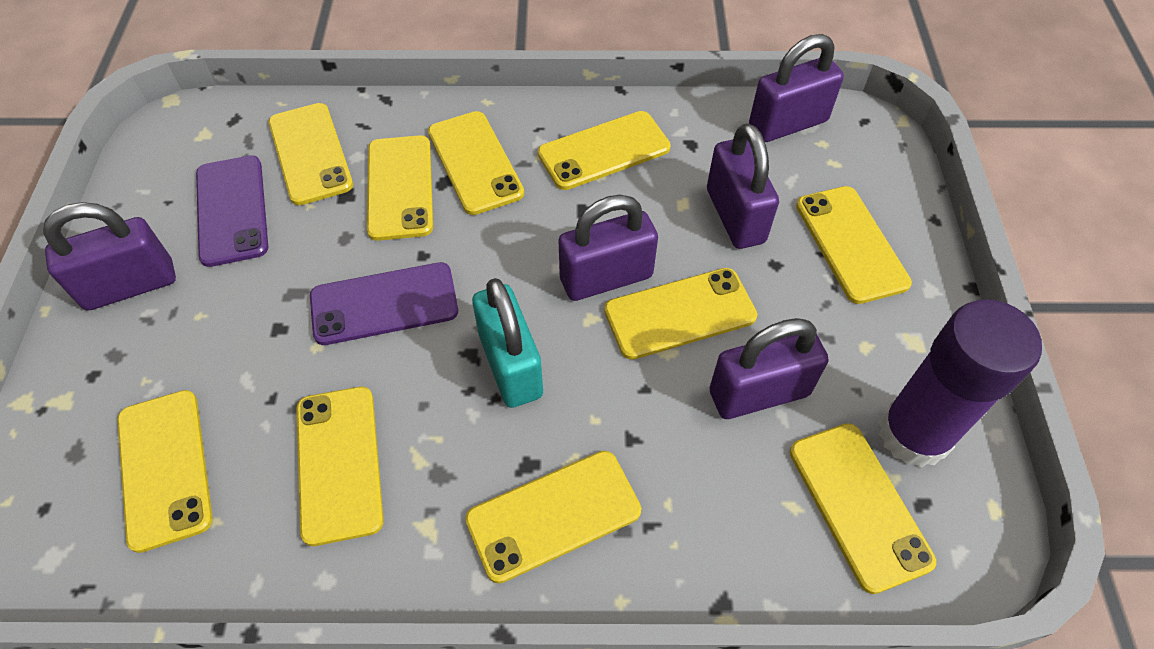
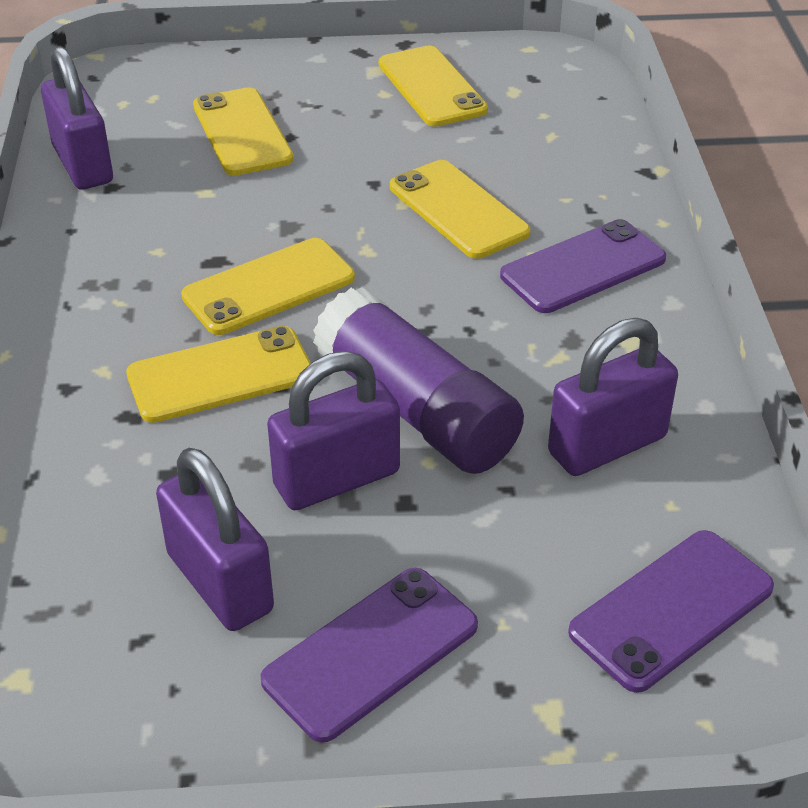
purple padlock: [43,202,176,311] [558,195,658,301] [707,123,779,249] [709,318,828,419] [749,34,844,142] = 5 -> [41,46,113,190] [156,448,274,631] [267,351,400,510] [548,318,678,476] = 4
purple phone: [196,155,268,267] [310,262,458,345] = 2 -> [261,568,478,743] [500,219,666,313] [568,530,774,693] = 3
turquoise padlock: [472,278,543,408] = 1 -> none = 0
yellow phone: [117,390,213,553] [269,103,353,205] [296,387,384,546] [367,135,433,241] [428,111,524,215] [465,451,641,584] [538,111,671,190] [604,268,757,360] [790,423,936,594] [796,186,912,304] = 10 -> [126,326,311,423] [181,238,355,335] [193,87,294,176] [379,46,488,126] [390,160,531,259] = 5

